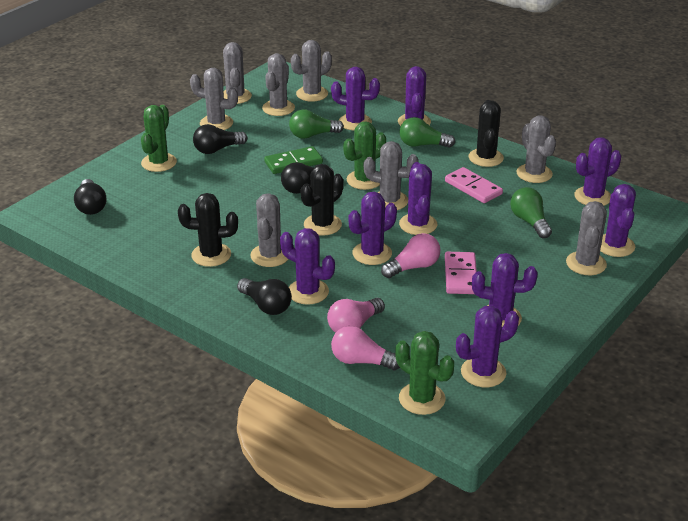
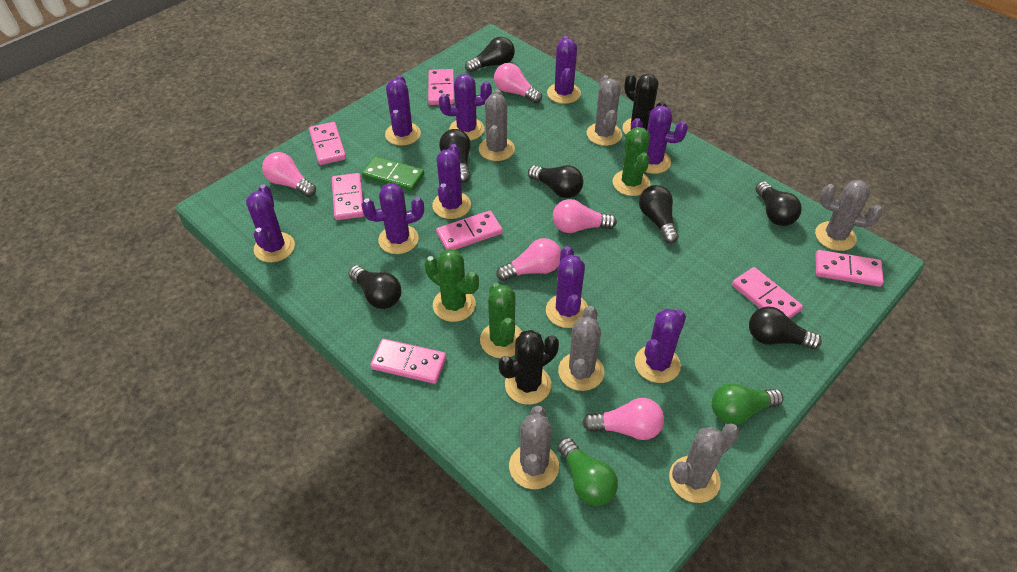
black cactus: [178,193,238,267] [300,164,343,236] [468,100,504,167] = 3 -> [499,330,559,405] [622,74,667,135] = 2
black light bulb: [74,179,107,215] [193,124,247,154] [237,278,292,315] [281,162,334,194] = 4 -> [348,265,401,309] [439,129,471,183] [465,37,515,72] [528,165,583,198] [639,185,679,244] [749,307,822,349] [755,181,802,226] = 7
green light bulb: [289,110,344,139] [399,117,455,148] [510,187,552,238] = 3 -> [557,437,618,506] [712,383,783,425] = 2
grey cactus: [190,68,238,130] [223,42,252,104] [250,193,288,267] [262,53,295,116] [291,40,332,102] [364,141,419,210] [516,115,556,183] [566,201,607,275] = 8 -> [479,90,515,161] [509,406,559,489] [558,306,604,391] [587,75,622,146] [669,423,740,503] [815,180,883,251] = 6
pink domino: [445,167,503,203] [445,252,477,294] = 2 -> [309,122,346,165] [332,173,364,220] [370,339,446,384] [428,69,454,105] [436,211,503,250] [732,267,803,319] [816,250,884,287] = 7
pink light bulb: [327,298,385,333] [331,326,400,370] [381,233,440,278] = 3 -> [262,152,316,197] [494,63,542,103] [496,238,561,281] [553,199,617,233] [582,398,664,440] = 5

